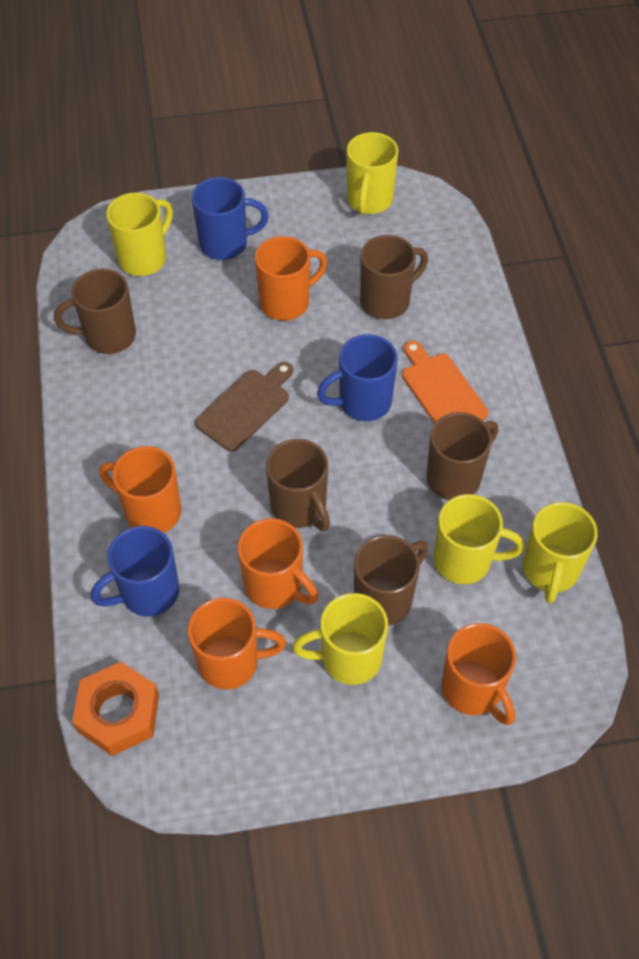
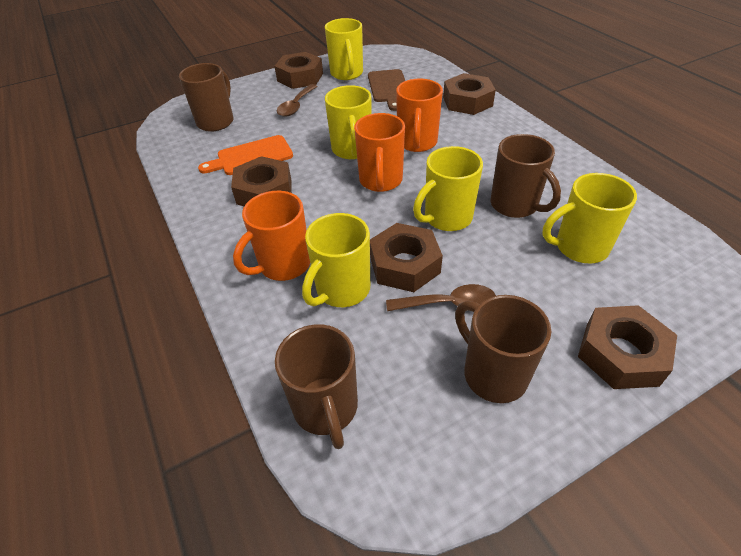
blue mug: [91,526,179,617] [192,177,269,260] [317,334,398,421] = 3 -> none = 0
brown mug: [54,269,136,354] [266,439,330,531] [354,535,428,626] [360,235,428,319] [426,412,498,500] = 5 -> [179,63,233,132] [275,324,358,449] [455,295,551,403] [491,134,561,218] = 4
brown nut: none = 0 -> [231,156,292,206] [275,52,323,89] [370,223,443,292] [443,73,496,115] [578,305,677,389] = 5
brown spoon: none = 0 -> [277,84,318,116] [386,284,496,311] = 2
orange mug: [99,446,181,533] [188,598,286,690] [238,518,318,609] [255,236,327,321] [442,623,516,725] = 5 -> [233,191,310,281] [354,113,405,192] [396,78,443,152] = 3
orange nut: [72,662,159,756] = 1 -> none = 0

